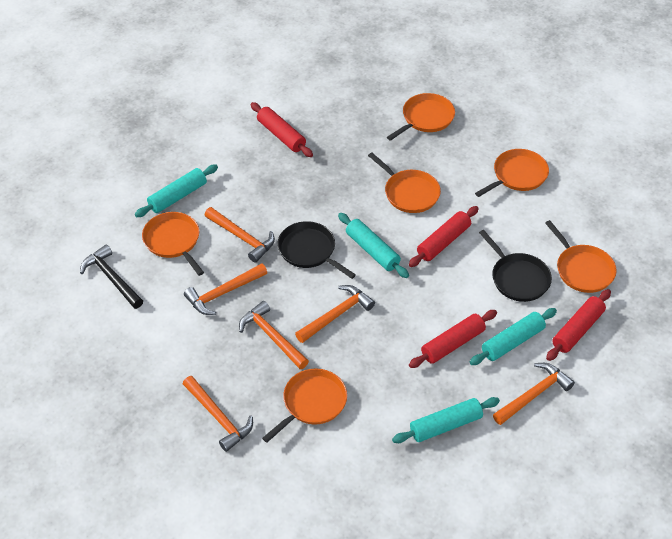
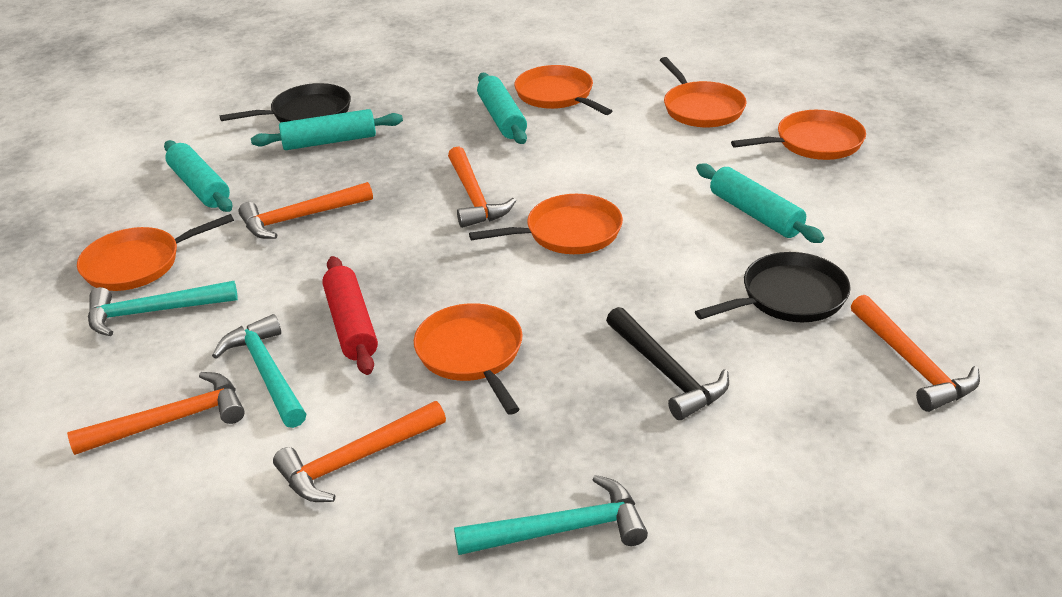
orange hammer: [183,376,253,452] [184,263,267,315] [205,207,275,263] [239,301,309,369] [295,285,375,343] [493,363,575,425] = 6 -> [67,372,245,455] [238,182,373,239] [273,401,446,502] [448,146,516,228] [851,295,980,412] = 5
red rolling pin: [251,102,313,157] [409,206,479,267] [409,310,497,368] [546,289,611,361] = 4 -> [322,256,378,375] = 1
turquoise hammer: none = 0 -> [88,281,238,336] [212,314,306,428] [454,475,648,555] = 3

